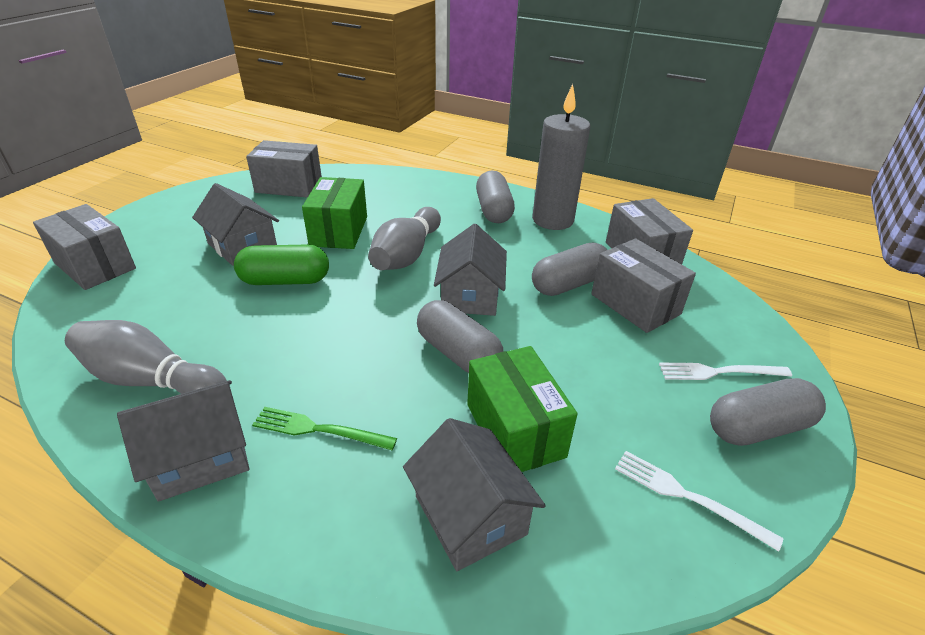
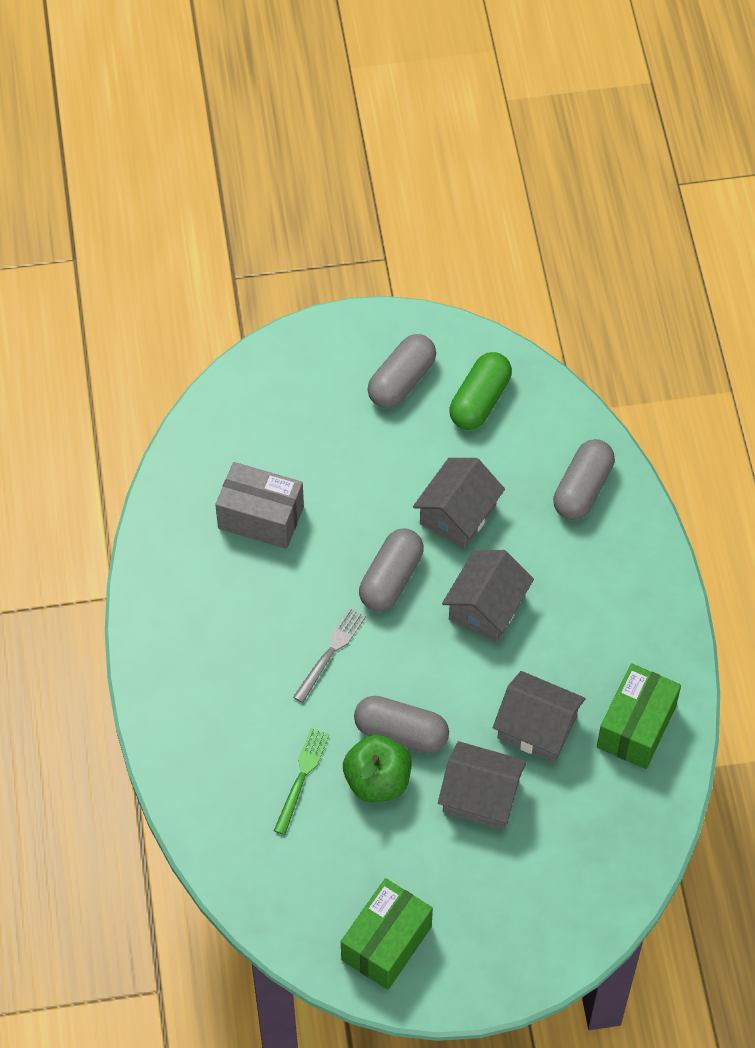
green apple: none = 0 -> [343,735,411,802] = 1
grey bowling pin: [65,320,227,394] [368,207,441,270] = 2 -> none = 0
grey box: [33,204,136,290] [246,140,322,198] [591,238,696,333] [606,198,693,264] = 4 -> [215,462,304,549] = 1
grey candle: [532,84,590,230] = 1 -> none = 0
grey fork: none = 0 -> [293,607,366,703] = 1
white fork: [615,451,783,552] [659,362,792,380] = 2 -> none = 0

